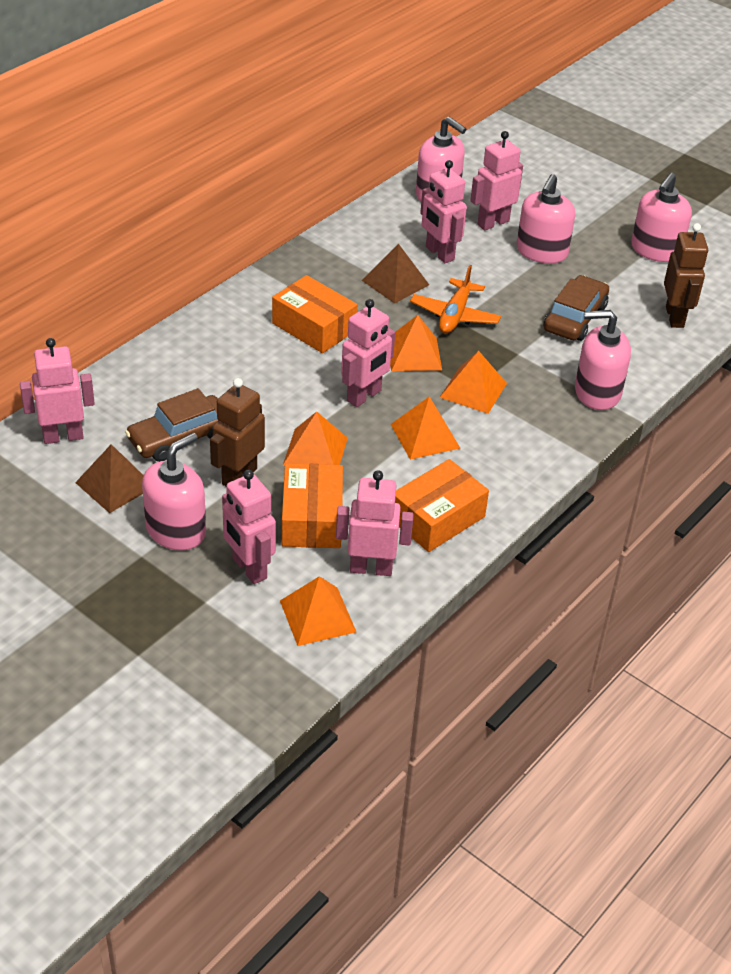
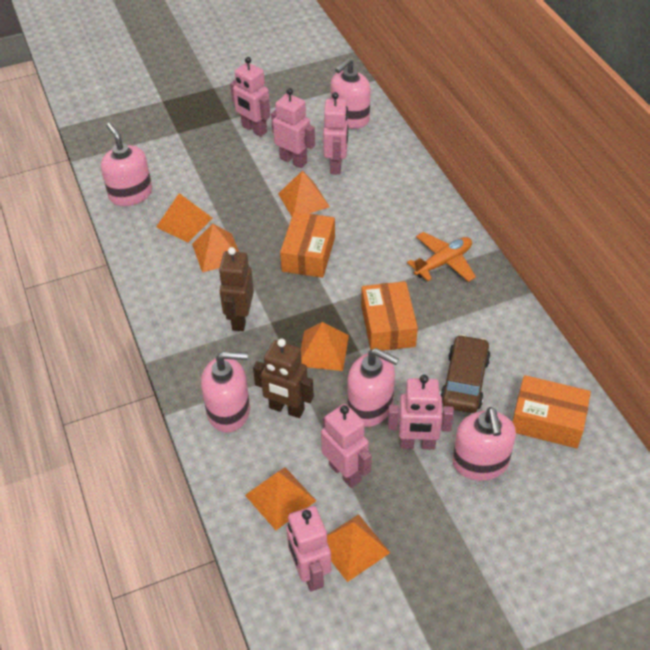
brown car: [125,388,219,462] [544,275,609,341] = 2 -> [440,334,491,413] = 1
brown pyramid: [75,444,143,513] [362,244,429,304] = 2 -> none = 0
orange pyramid: [280,576,356,646] [283,412,348,466] [390,315,442,371] [390,396,460,460] [439,351,507,414] = 5 -> [156,193,212,242] [192,224,239,273] [245,467,316,530] [278,171,330,216] [301,322,349,371] [327,514,390,582] = 6

